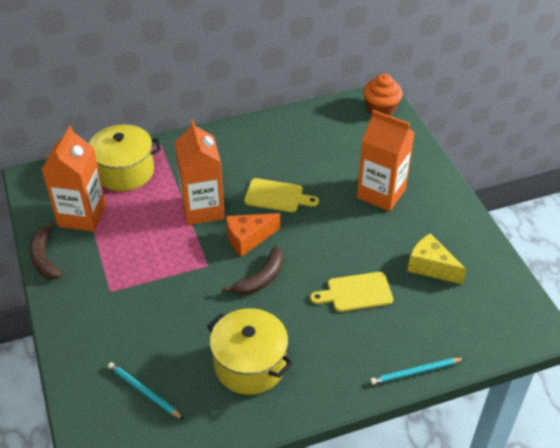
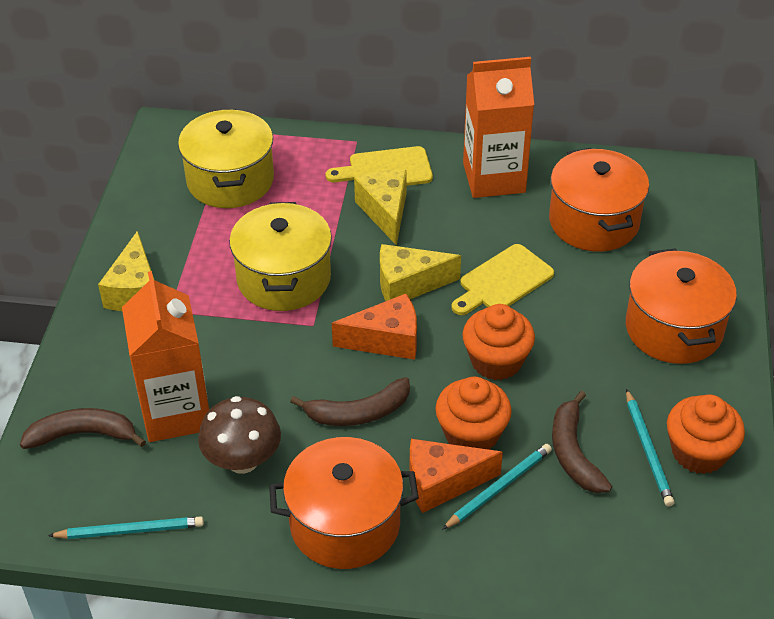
brown banana: [30,221,62,279] [222,246,283,295] = 2 -> [20,408,146,449] [290,377,410,426] [552,391,612,493] = 3
brown mushroom: none = 0 -> [198,396,281,474] = 1
orange carton: [42,126,106,232] [175,119,225,225] [357,110,415,211] = 3 -> [122,271,209,442] [463,57,534,198] = 2
orange cheese: [226,213,280,257] = 1 -> [332,294,417,360] [409,439,503,513] = 2
orange cupcake: [363,74,403,116] = 1 -> [435,377,512,450] [462,304,535,380] [667,394,745,474] = 3
orange pot: none = 0 -> [269,437,419,569] [549,148,649,252] [626,248,737,364] = 3
turquoise pencil: [108,362,184,420] [370,358,465,385] = 2 -> [48,516,204,539] [442,444,552,530] [626,389,674,507] = 3
yellow cheese: [407,233,467,284] = 1 -> [98,231,154,311] [354,170,407,246] [380,244,461,301] = 3

